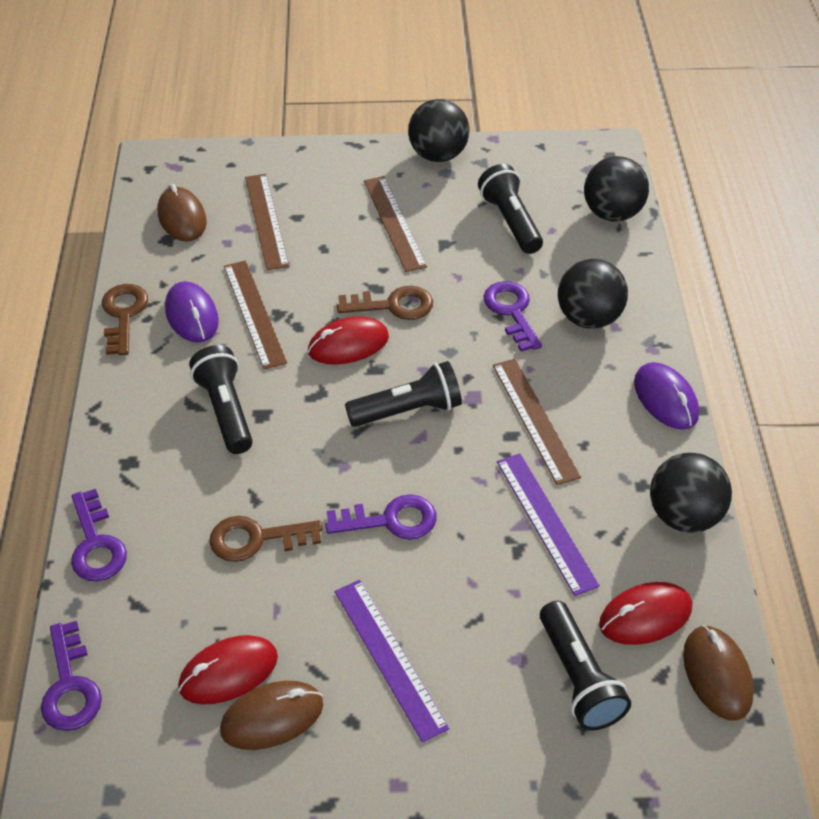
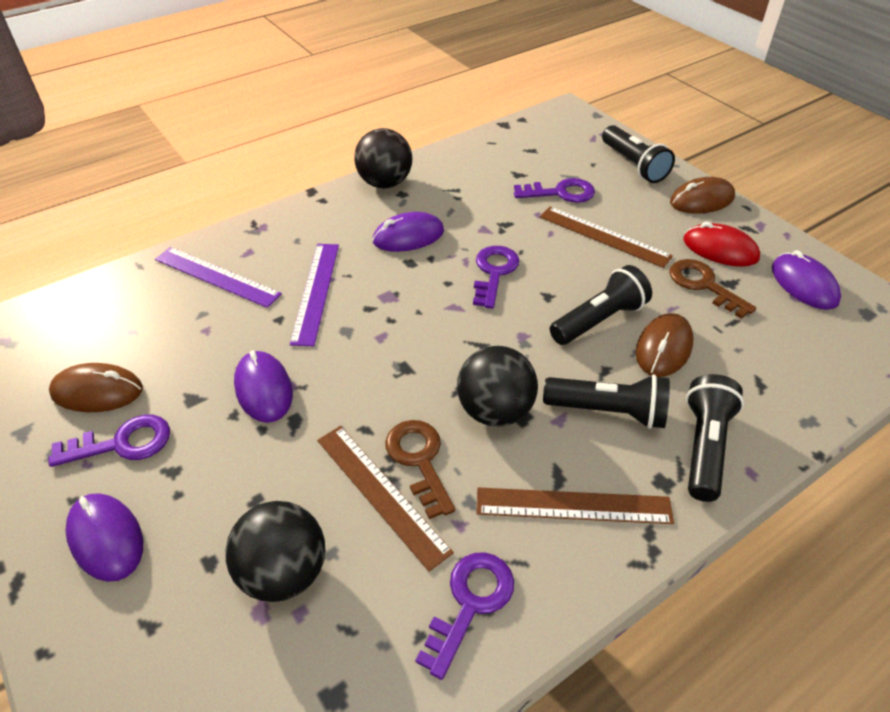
black ball: [408,99,469,162] [558,259,628,329] [584,156,649,222] [650,452,732,533] = 4 -> [226,501,326,602] [354,128,412,188] [457,346,538,427] = 3
brown key: [102,284,148,355] [209,516,322,562] [337,286,433,320] = 3 -> [385,420,455,519] [669,259,756,319] = 2
brown ruler: [224,260,287,369] [245,174,289,270] [364,176,427,272] [493,359,581,485] = 4 -> [317,426,454,572] [477,487,674,524] [540,207,673,268] = 3
purple mouse: [165,281,219,343] [634,362,699,430] = 2 -> [65,494,143,582] [234,350,293,423] [372,212,444,252] [772,250,841,310] = 4
red mouse: [178,635,278,705] [308,316,389,365] [599,582,692,645] = 3 -> [683,222,760,267] = 1

